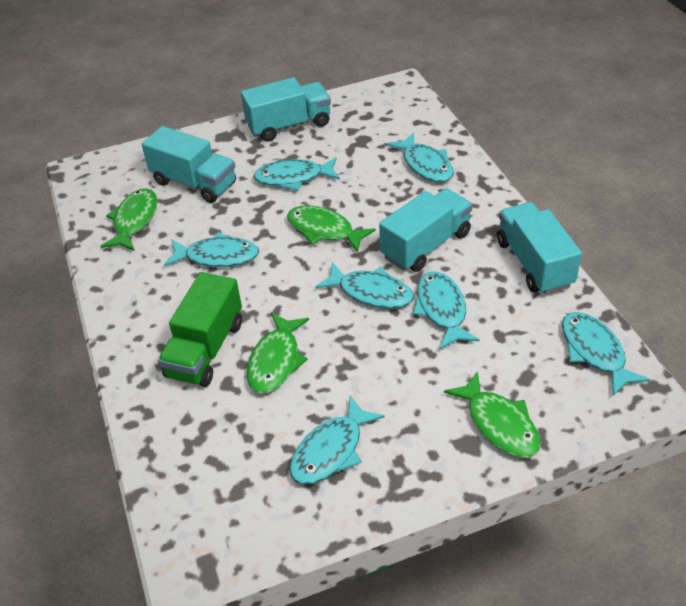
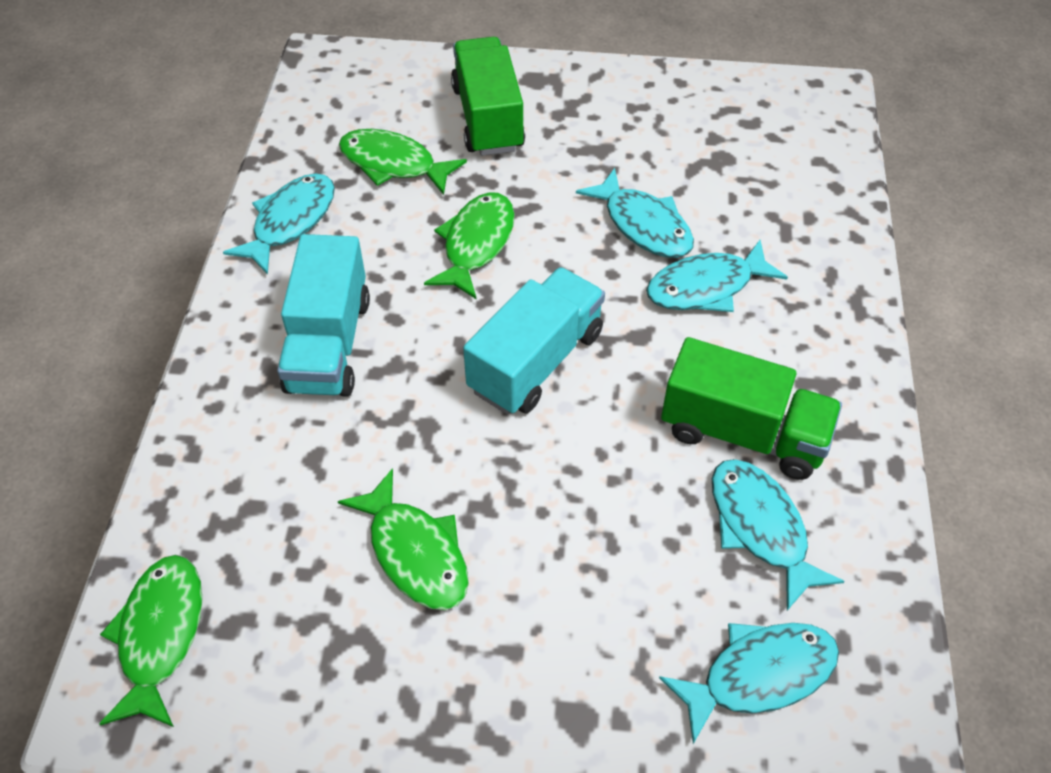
green truck: [158,272,242,387] = 1 -> [451,37,525,156] [661,337,842,480] = 2
turquoise fish: [164,232,259,268] [253,157,340,191] [290,396,385,485] [315,262,414,309] [387,132,454,183] [413,271,480,349] [562,312,650,396] = 7 -> [223,173,335,275] [576,168,694,258] [646,240,788,312] [659,623,839,744] [712,459,845,611] = 5
turquoise truck: [142,126,236,203] [241,77,331,142] [379,189,472,272] [497,202,582,294] = 4 -> [277,234,370,397] [463,267,605,414] = 2

